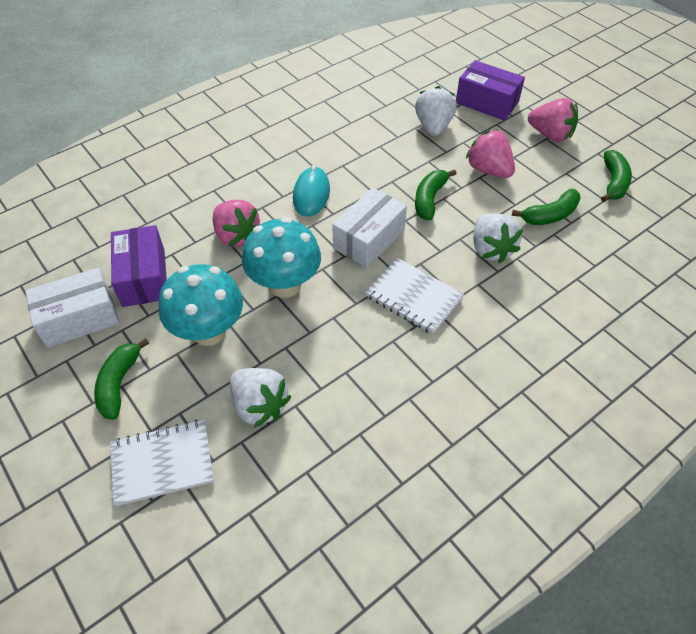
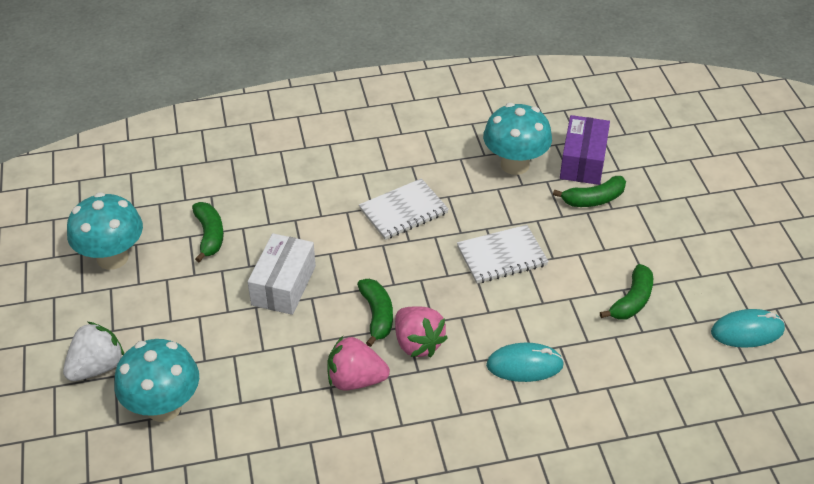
pink strawberry: [213,200,260,247] [466,129,515,178] [528,98,578,142] = 3 -> [327,336,390,390] [395,306,448,357] = 2
purple box: [111,225,167,307] [456,60,525,121] = 2 -> [560,115,610,185] = 1
turquoise mouse: [293,165,330,217] = 1 -> [486,343,564,382] [711,309,785,348] = 2
turquoise mushroom: [158,264,243,346] [242,217,321,298] = 2 -> [67,192,143,270] [114,339,199,422] [483,103,552,175] = 3
white box: [25,268,120,348] [332,187,407,268] = 2 -> [248,233,316,315] = 1
white strawberry: [230,368,291,428] [415,86,457,136] [473,213,523,263] = 3 -> [63,322,124,381] = 1

